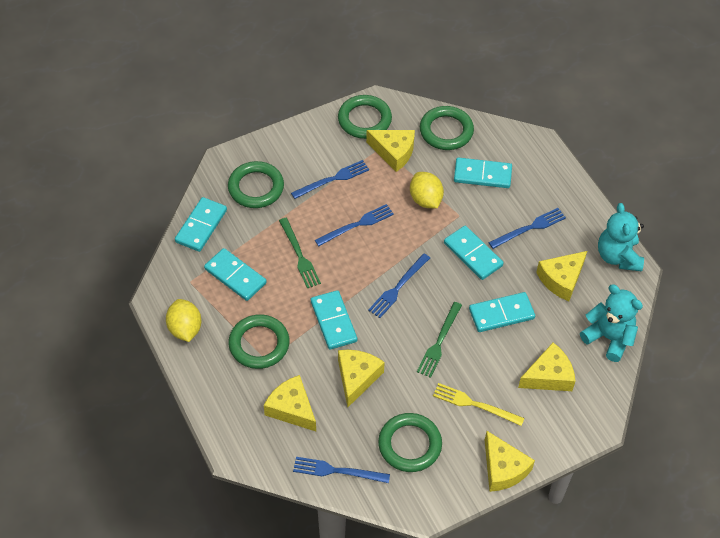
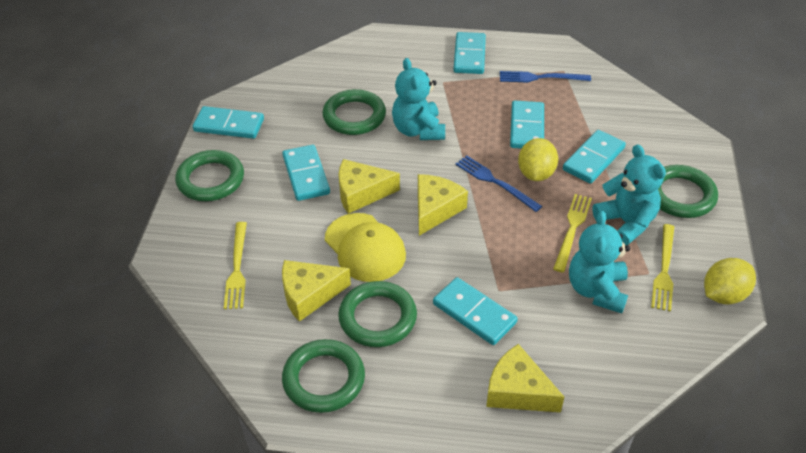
blue fork: [291,160,369,199] [293,457,390,483] [315,204,394,246] [368,253,430,318] [488,208,566,249] = 5 -> [455,155,542,212] [500,71,591,82] = 2
green fork: [279,218,321,288] [417,302,462,378] = 2 -> none = 0
turquoise teddy bear: [580,285,643,362] [598,203,644,272] = 2 -> [392,58,445,140] [569,211,630,313] [592,144,666,246] = 3
yellow cap: none = 0 -> [325,213,406,282] = 1
yellow cheese: [264,375,316,431] [338,350,385,407] [366,130,415,172] [485,431,535,492] [518,343,575,391] [536,251,587,301] = 6 -> [282,260,351,322] [338,159,400,214] [418,174,468,236] [486,344,564,412] = 4
yellow fork: [433,383,524,426] = 1 -> [224,222,247,309] [553,194,592,272] [651,224,674,312] = 3

